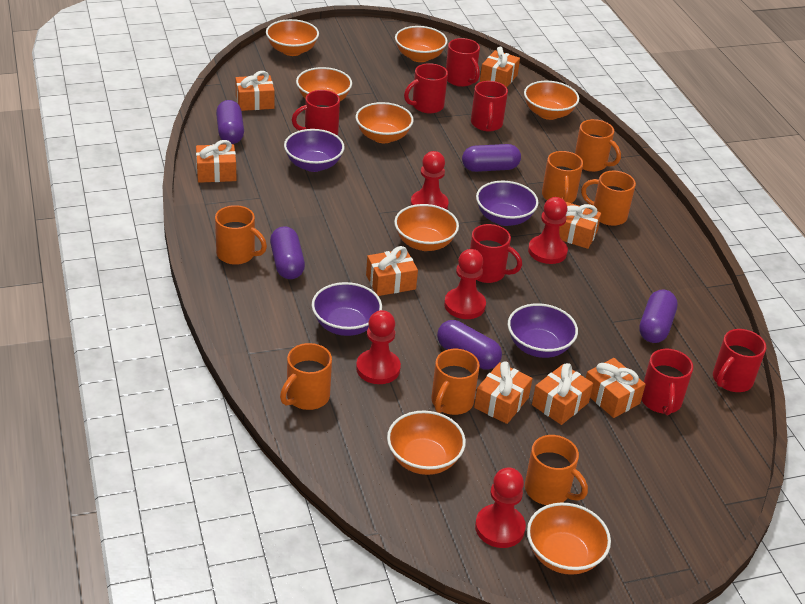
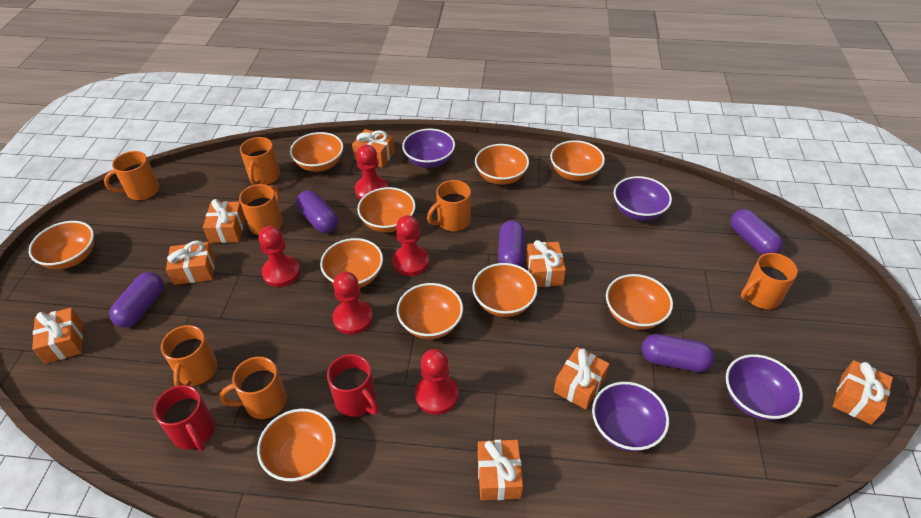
orange bowl: [266,19,319,56] [296,67,352,101] [356,102,414,143] [387,411,466,475] [394,204,459,251] [395,26,447,62] [524,81,579,120] [527,503,611,575] = 8 -> [29,221,94,269] [257,409,336,482] [290,132,343,172] [320,238,383,288] [357,187,416,233] [397,283,463,339] [472,263,538,317] [475,144,529,185] [550,140,605,181] [606,274,673,330] = 10
red mug: [292,90,340,136] [404,63,448,113] [446,38,480,87] [470,224,522,283] [471,81,508,131] [641,349,693,415] [713,329,766,392] = 7 -> [154,385,215,451] [327,354,379,417] = 2

